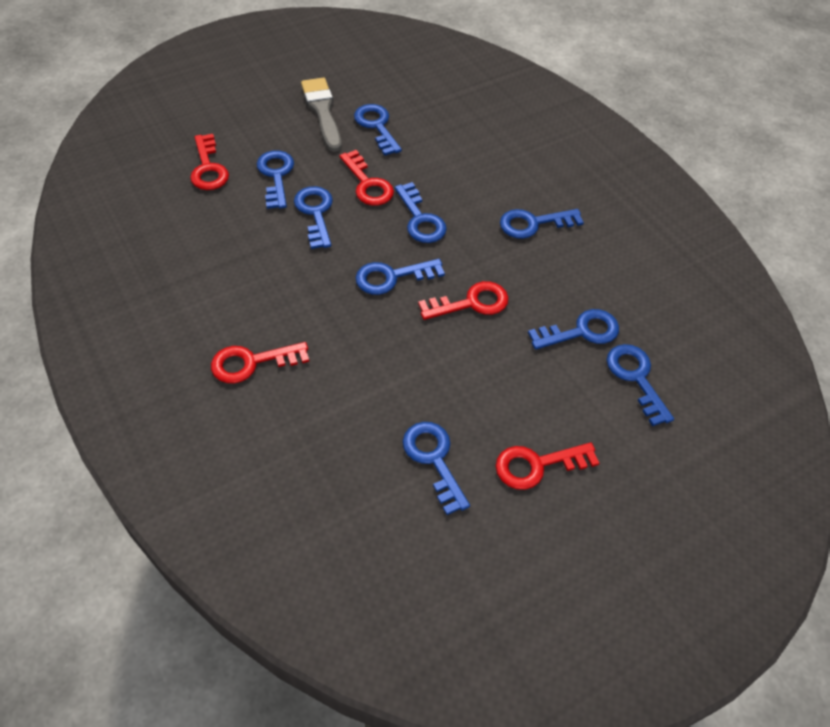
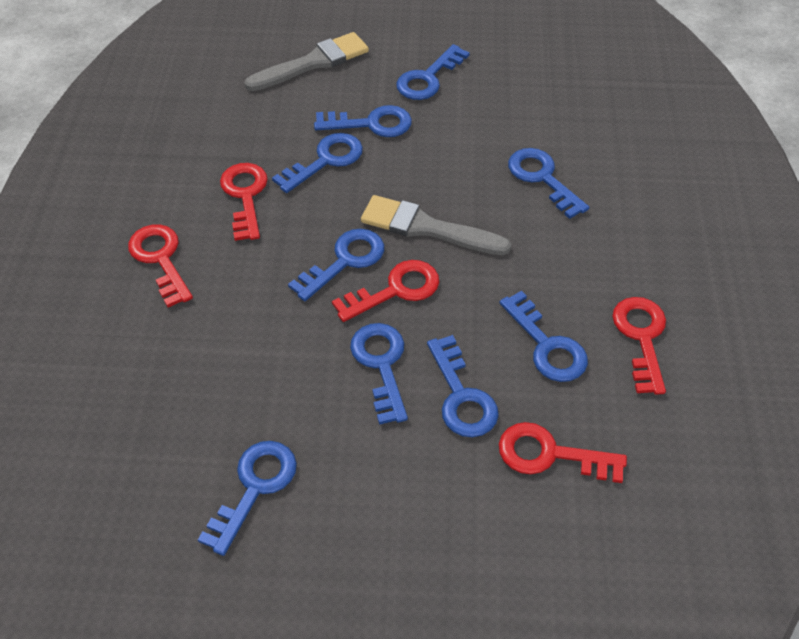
grey brush: [301,77,342,152] = 1 -> [244,32,369,91] [361,195,511,255] = 2

